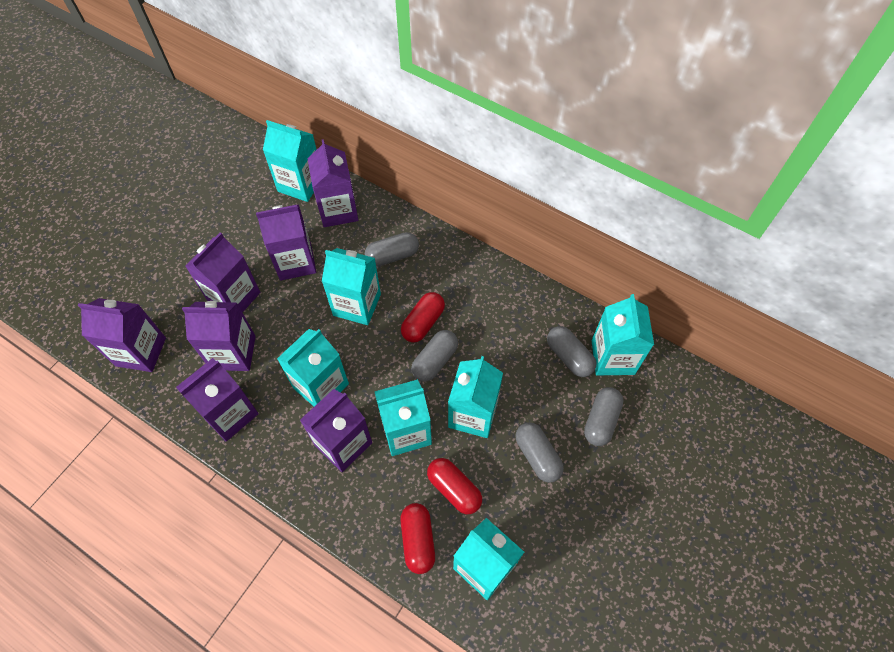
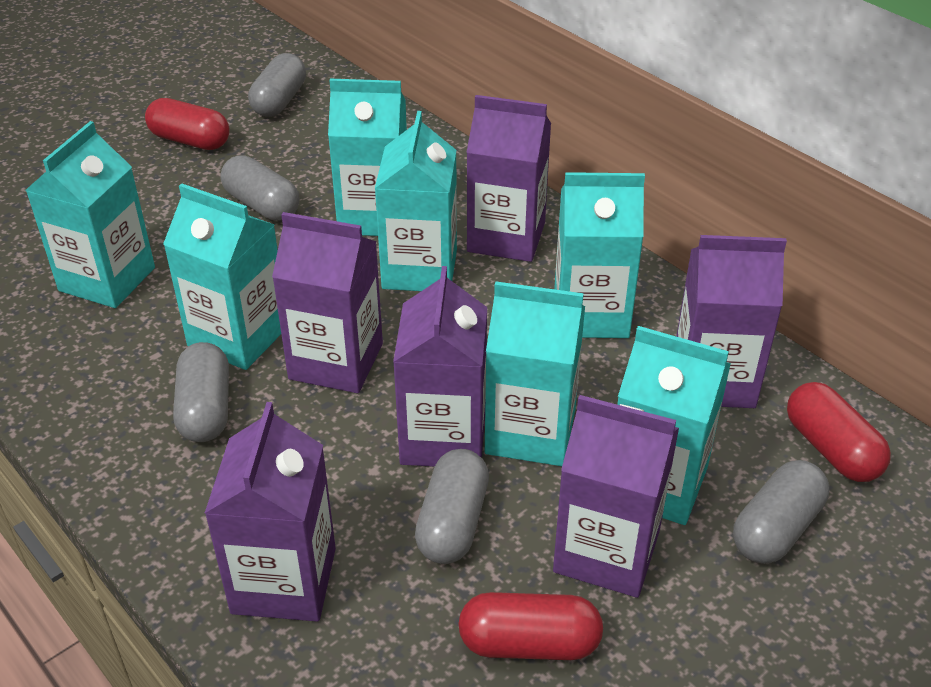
purple carton: [78,298,166,372] [176,358,259,441] [182,301,256,371] [185,233,260,313] [256,204,316,281] [300,389,372,472] [307,139,358,227] = 7 -> [204,402,336,622] [272,212,383,393] [393,266,487,467] [467,95,551,262] [553,395,679,598] [676,235,787,408] = 6

